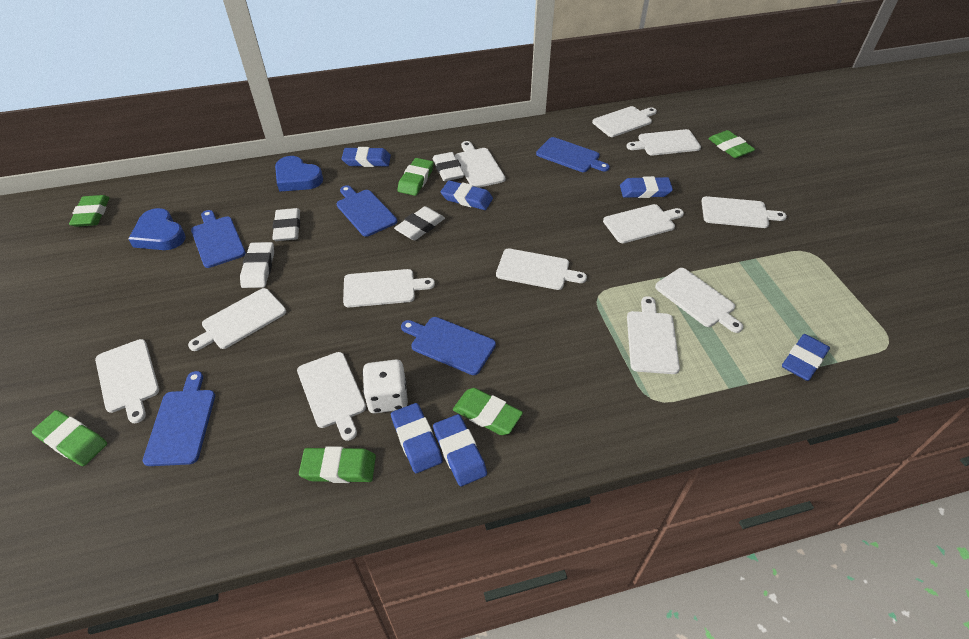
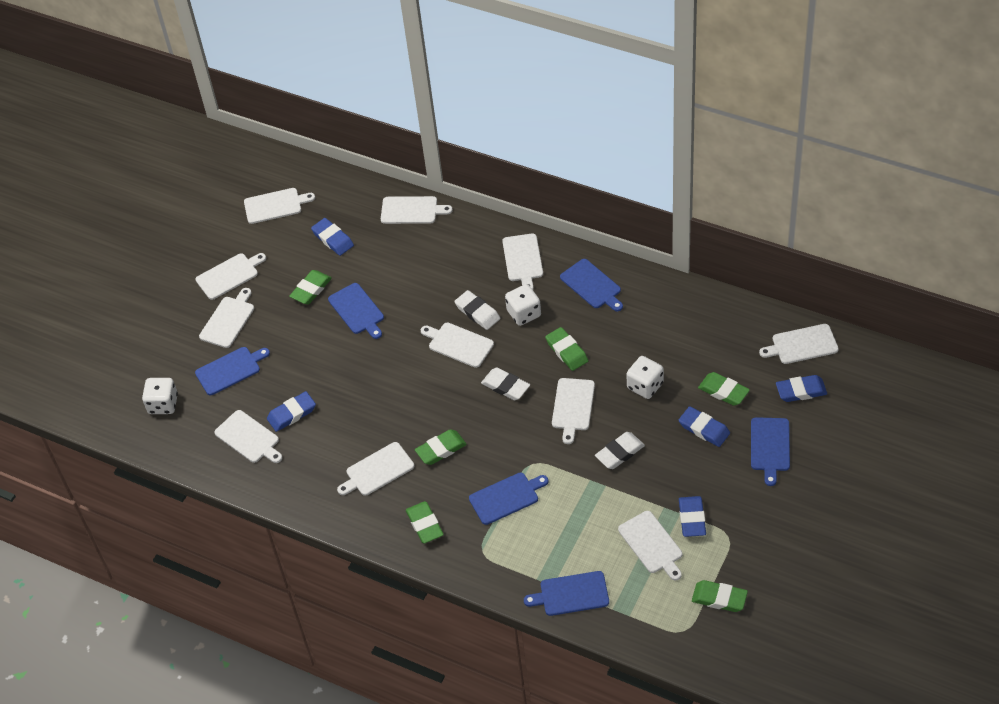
blue cutting board: [143,371,215,466] [191,210,246,268] [337,185,397,237] [401,317,496,375] [536,137,610,172] = 5 -> [195,347,270,395] [328,283,384,339] [469,473,549,525] [524,571,609,616] [560,259,623,311] [751,417,790,486] = 6
blue eraser: [342,147,391,167] [391,403,443,473] [433,414,487,486] [441,180,493,210] [620,176,673,198] [782,334,830,381] = 6 -> [267,391,316,432] [311,218,354,256] [679,406,730,447] [679,496,706,537] [776,375,827,402] = 5
blue heart: [128,208,186,250] [275,156,323,192] = 2 -> none = 0
white cutting board: [95,339,159,423] [188,288,286,351] [297,352,366,441] [343,269,435,307] [455,141,506,188] [496,248,587,290] [592,106,657,137] [603,204,684,243] [626,129,701,156] [627,296,680,374] [655,268,743,333] [701,196,787,228] = 12 -> [195,253,266,300] [199,288,254,348] [214,410,282,463] [244,188,315,224] [337,442,414,496] [381,196,453,224] [421,322,494,368] [502,233,543,290] [552,378,595,444] [618,511,682,580] [759,324,839,364] = 11
white dice: [362,359,408,413] = 1 -> [142,378,178,414] [505,284,541,326] [627,356,664,399] = 3
white eraser: [240,242,274,288] [272,208,300,241] [394,206,445,240] [433,152,464,181] = 4 -> [454,290,500,330] [481,367,530,400] [595,432,645,469] = 3

